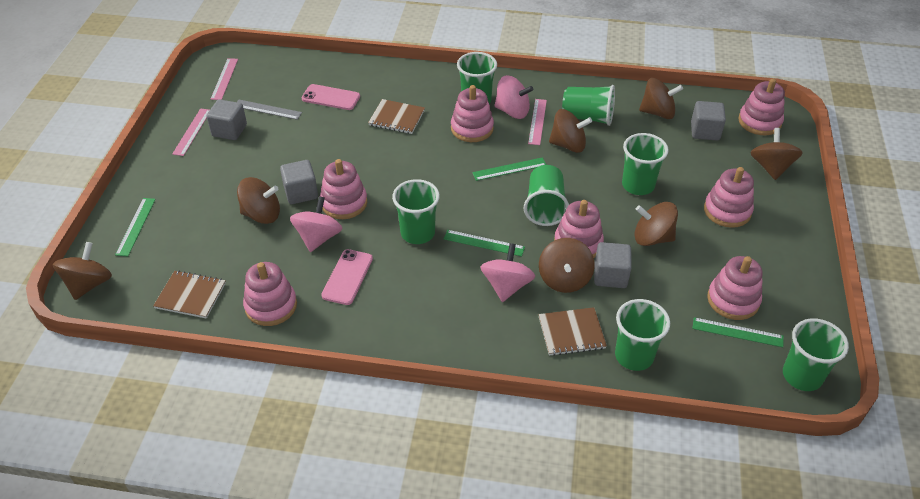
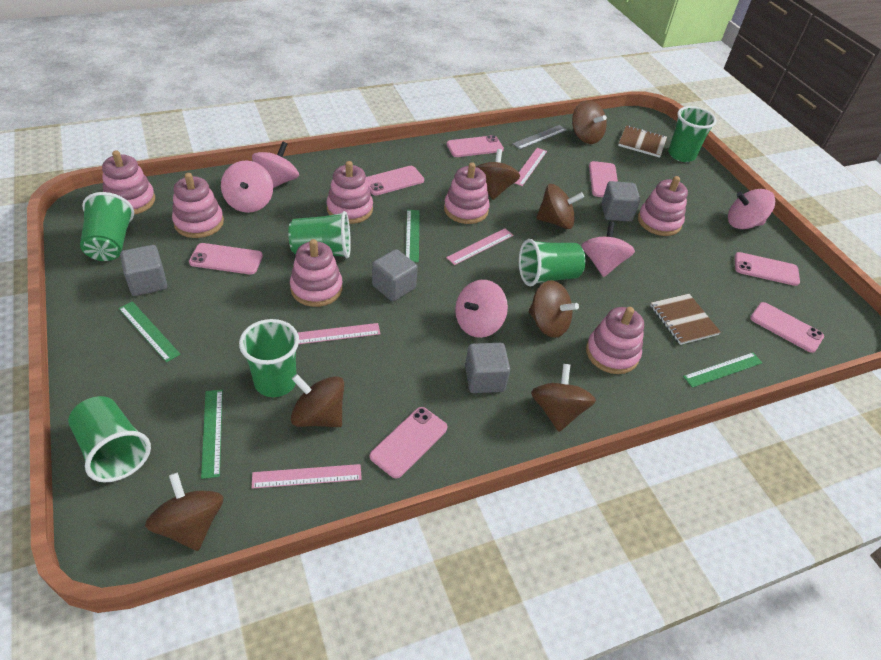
brown notebook: [153,270,226,319] [368,99,425,134] [539,307,607,356] = 3 -> [618,126,667,158] [650,294,721,345] = 2
green cup: [392,179,440,244] [457,52,497,104] [524,165,569,226] [562,85,615,126] [615,299,670,371] [622,133,669,195] [783,318,849,391] = 7 -> [68,396,151,483] [80,192,134,261] [239,319,299,397] [288,211,351,258] [519,239,586,286] [668,106,716,162] = 6
pink phone: [301,84,360,110] [321,249,373,305] = 2 -> [189,243,263,275] [366,166,424,195] [370,407,448,478] [447,135,504,157] [589,161,618,197] [735,252,800,286] [750,302,824,353] = 7
pink ruler: [172,108,210,156] [210,58,238,100] [528,99,547,145] = 3 -> [252,464,362,489] [297,323,381,344] [446,228,513,265] [515,148,547,186] = 4
pink spinning top: [290,196,343,252] [480,243,535,302] [494,75,533,119] = 3 -> [221,160,273,213] [252,141,299,188] [455,280,508,338] [581,222,635,277] [728,189,775,229] = 5

